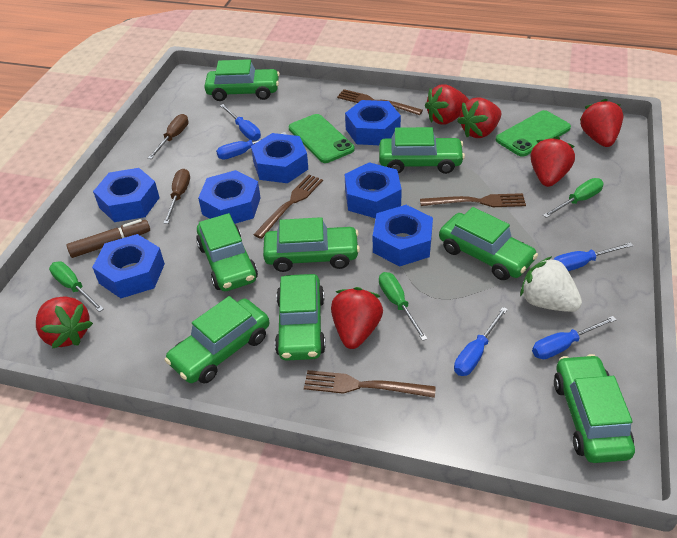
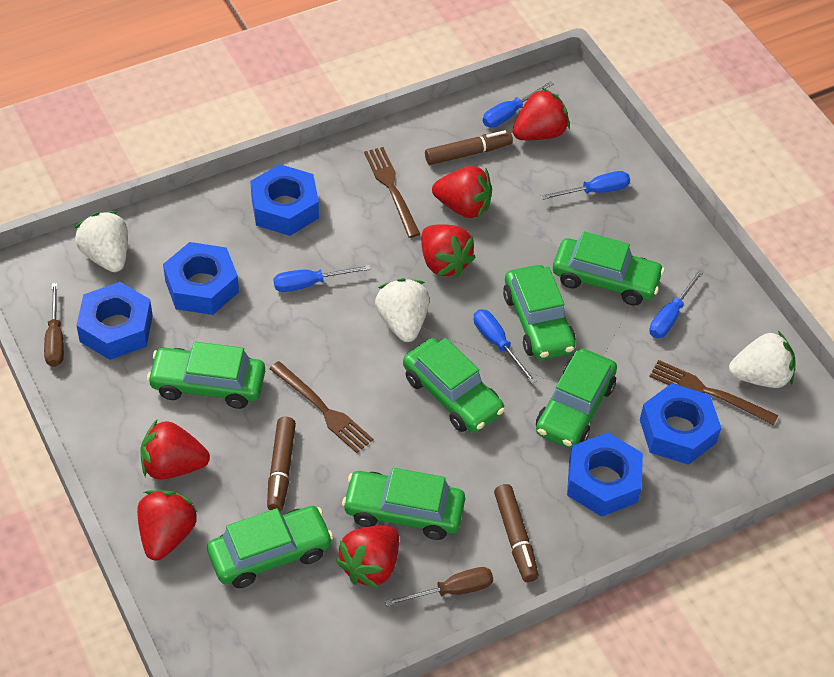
blue nut: [92,234,165,298] [93,168,160,222] [198,170,261,224] [251,133,308,183] [345,100,401,145] [345,162,402,218] [373,205,433,267] = 7 -> [76,282,153,360] [163,242,239,315] [250,164,319,236] [567,432,643,517] [640,383,721,465] = 5
brown fork: [253,174,323,239] [304,370,436,398] [337,89,423,115] [420,193,526,207] = 4 -> [269,361,373,453] [364,147,420,238] [649,360,778,425] = 3
brown marker: [67,219,150,258] = 1 -> [267,417,296,511] [425,130,513,165] [494,484,539,582] = 3
green car: [165,296,269,384] [196,213,258,291] [204,59,280,101] [263,217,360,272] [275,274,326,361] [379,127,465,174] [439,207,538,280] [554,354,635,463] = 8 -> [147,342,265,409] [207,506,334,588] [342,468,465,540] [403,338,505,433] [503,265,576,360] [536,349,617,449] [553,231,665,306] = 7
green phone: [289,114,355,163] [496,110,571,157] = 2 -> none = 0
green screwdriver: [49,262,104,312] [379,272,428,341] [543,178,604,218] = 3 -> none = 0
white strawberry: [520,256,582,312] = 1 -> [75,211,128,272] [375,278,430,342] [729,331,795,388] = 3

